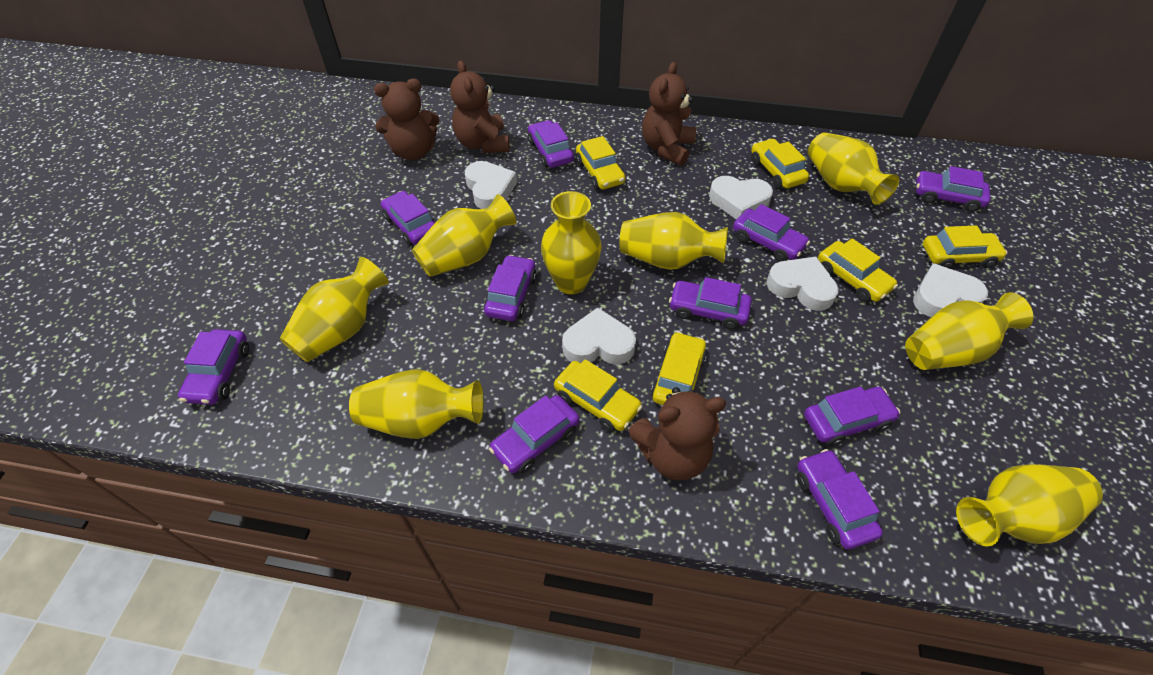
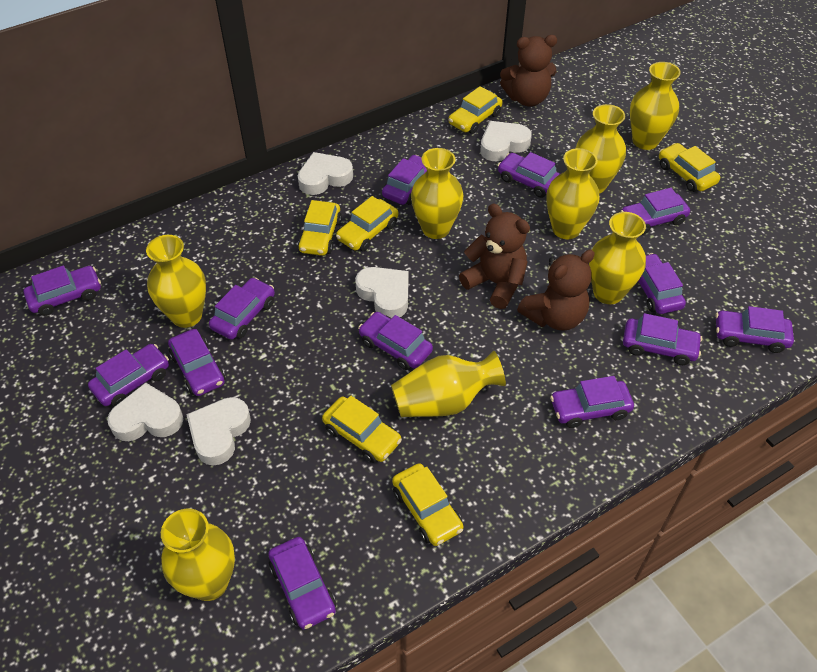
brown teddy bear: [374,79,440,160] [450,61,510,153] [628,387,726,480] [642,62,696,166] = 4 -> [459,204,530,309] [500,35,557,106] [517,249,595,331] = 3
purple car: [178,329,249,405] [381,191,436,246] [484,255,537,321] [489,395,580,473] [528,120,574,168] [669,277,752,329] [733,204,810,262] [797,449,883,549] [804,387,900,446] [916,166,991,212] = 10 -> [24,266,101,316] [88,344,169,407] [168,329,225,396] [209,277,275,340] [268,537,336,630] [358,312,433,370] [382,155,427,205] [498,152,560,198] [550,376,634,428] [621,188,690,235] [623,313,702,365] [638,253,686,314] [715,306,794,353] = 13

